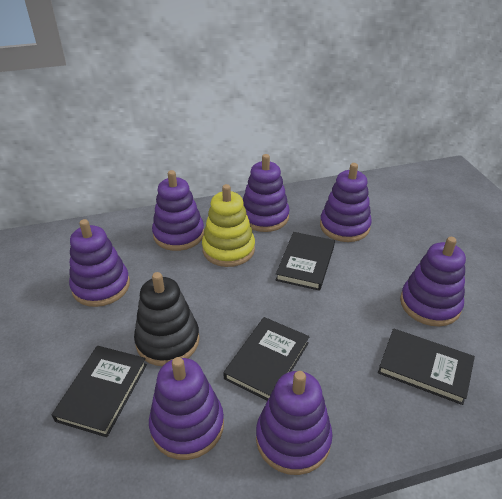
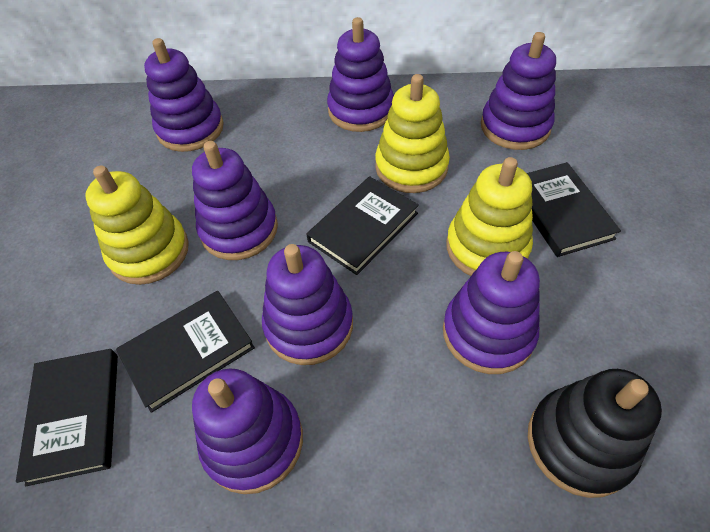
yellow stacking toy: [202,184,255,267] = 1 -> [85,166,189,285] [375,74,450,193] [446,157,533,276] = 3

